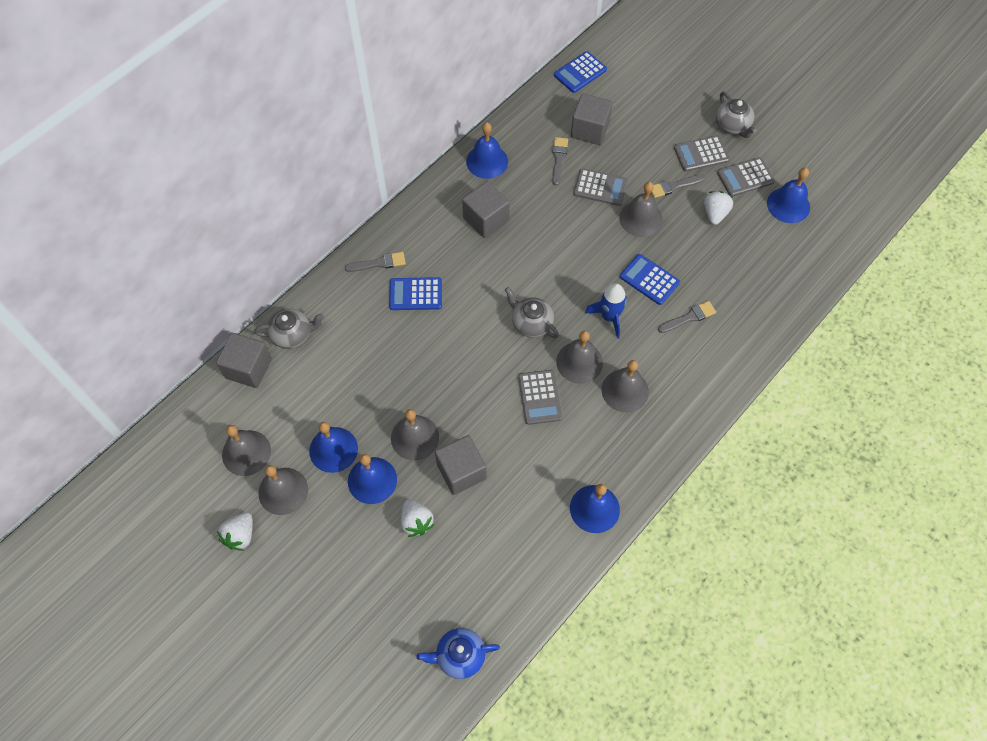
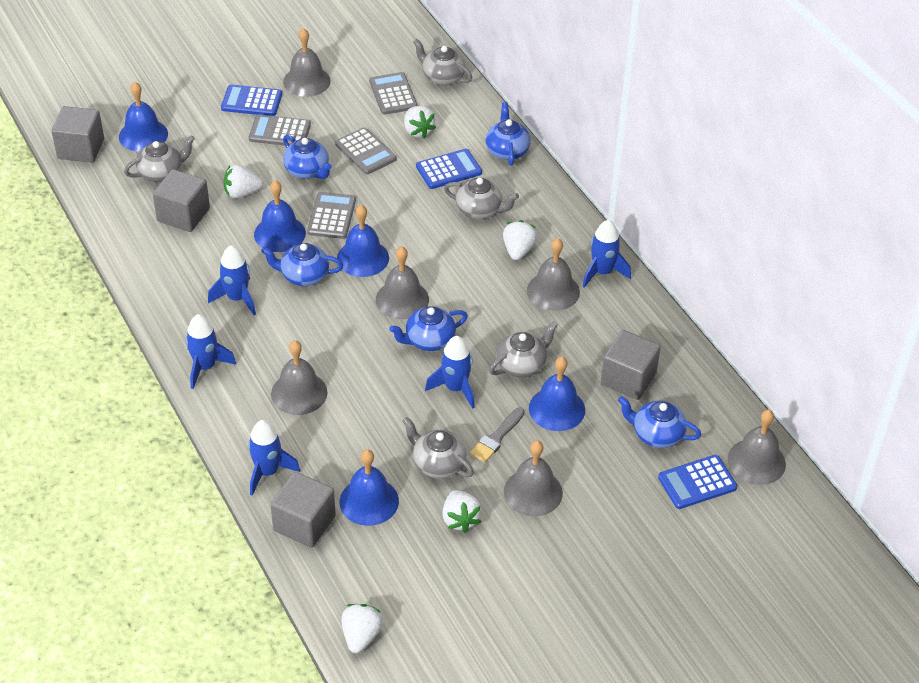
blue rocket: [585,283,627,339] = 1 -> [186,314,236,389] [208,245,256,315] [248,420,300,496] [425,336,475,409] [582,219,631,287] = 5
blue teapot: [416,628,500,679] = 1 -> [261,243,343,286] [283,135,332,179] [389,306,468,351] [486,102,530,166] [618,396,701,448] = 5
grey brush: [345,252,406,272] [552,137,568,185] [651,175,705,198] [658,301,716,333] = 4 -> [470,408,525,462] = 1
grey teapot: [254,308,324,349] [505,287,559,338] [716,91,757,138] = 3 -> [124,135,195,182] [403,417,474,478] [413,39,472,86] [444,177,519,219] [489,321,558,378] = 5
white strawberry: [217,512,253,551] [401,499,434,537] [704,191,733,225] = 3 -> [223,165,263,198] [342,604,383,653] [404,106,436,138] [442,490,482,532] [503,220,537,260] = 5

